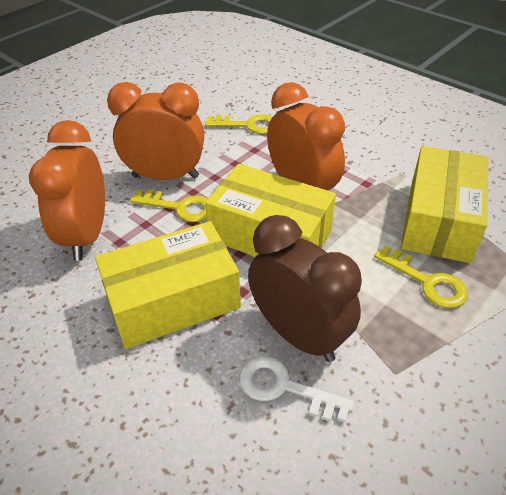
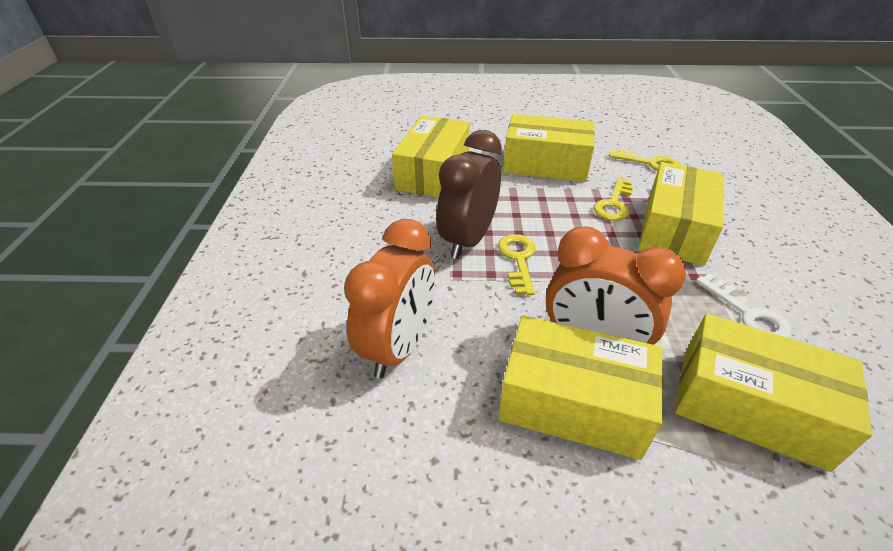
orange clock: [29,120,105,261] [107,82,204,180] [267,82,345,190] = 3 -> [344,219,435,379] [546,227,686,345] = 2
yellow box: [95,221,241,349] [205,164,336,257] [401,146,488,263] = 3 -> [392,116,470,198] [498,315,663,460] [503,114,595,182] [638,162,724,266] [675,313,872,472] = 5

